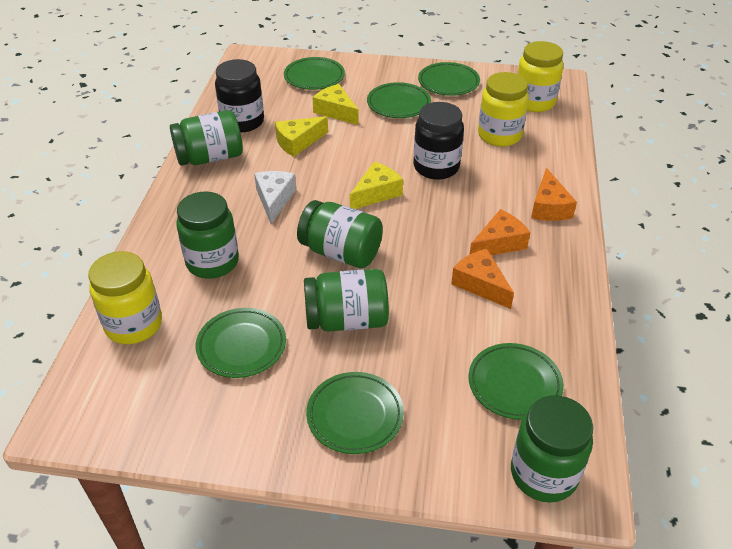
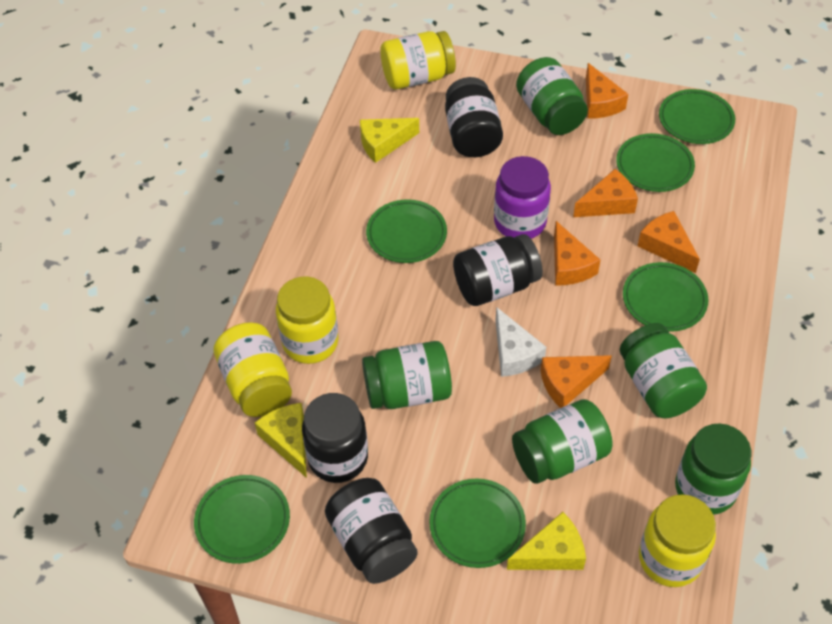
black jar: [215,59,264,132] [414,102,464,180] = 2 -> [302,393,368,483] [325,478,418,584] [445,77,503,157] [453,234,543,306] = 4
orange cheese: [451,248,514,309] [470,209,530,255] [531,168,577,221] = 3 -> [540,355,612,408] [554,221,600,286] [573,169,638,217] [586,63,628,119] [638,211,700,273] = 5
purple jar: none = 0 -> [494,156,551,239] = 1
yellow jar: [88,251,162,344] [478,72,529,147] [517,41,563,112] = 3 -> [214,322,292,417] [276,277,338,364] [380,31,456,89] [639,494,716,587] = 4

